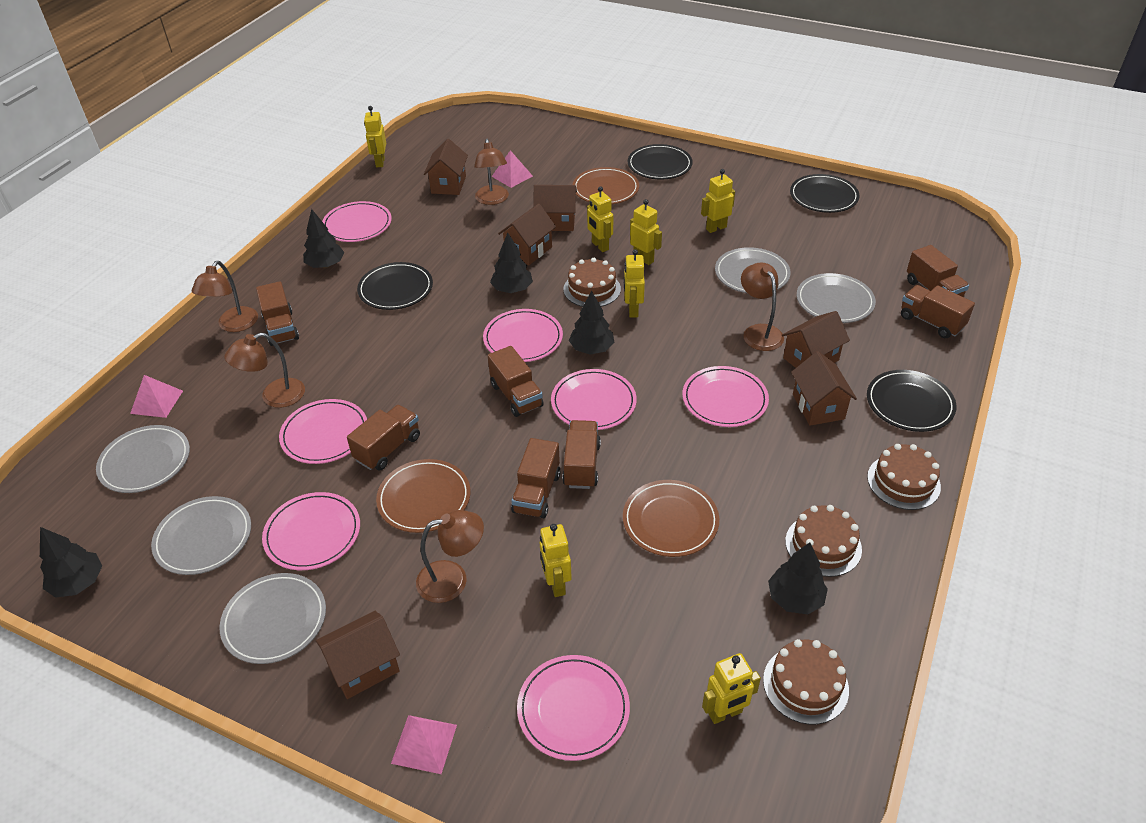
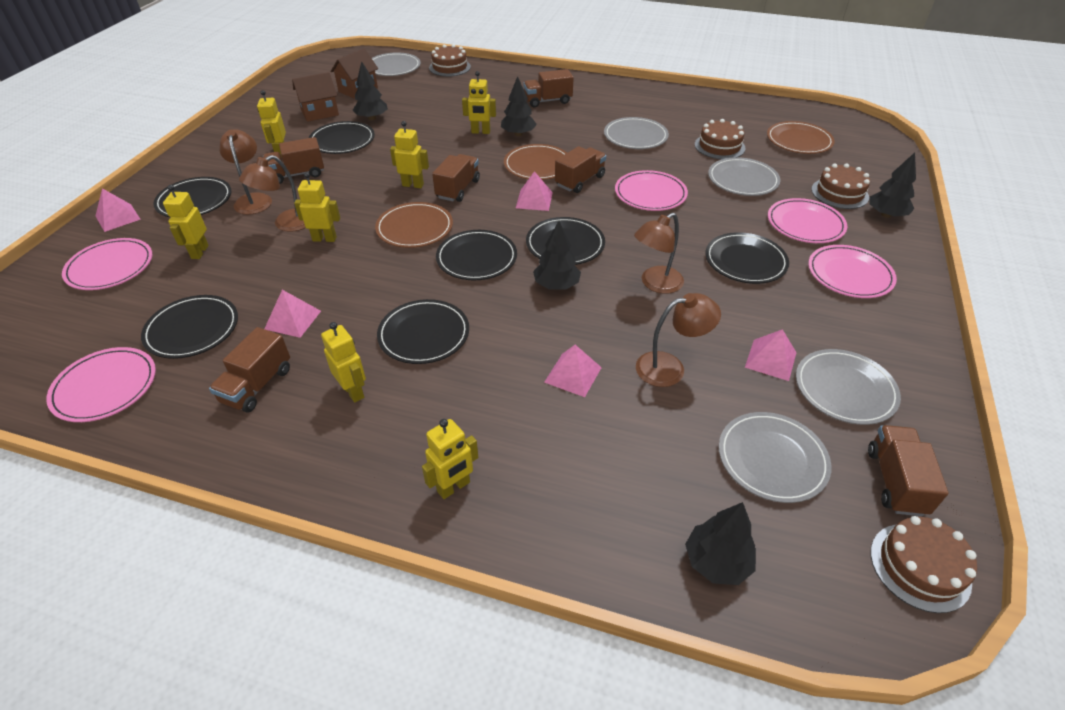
black plate: [357,262,433,310] [628,144,693,179] [790,174,860,213] [867,370,957,432] = 4 -> [141,295,238,359] [153,177,231,218] [309,121,375,154] [377,299,469,364] [436,230,517,280] [526,217,605,265] [706,232,789,284] = 7
brown house: [316,611,400,699] [424,139,468,195] [498,204,556,265] [533,185,577,231] [782,311,850,368] [791,351,857,426] = 6 -> [292,72,339,122] [330,49,378,99] = 2
brown lamp: [192,261,258,332] [224,333,305,408] [416,510,484,603] [474,139,509,205] [741,262,784,351] = 5 -> [219,130,272,215] [239,155,306,232] [634,213,684,294] [636,293,721,387] = 4
brown truck: [256,281,299,346] [347,405,420,470] [488,346,544,417] [511,438,561,518] [562,420,601,489] [901,285,975,338] [907,245,969,297] = 7 -> [209,327,290,413] [263,137,324,184] [432,154,480,202] [523,69,574,107] [555,146,606,193] [868,425,948,516] = 6
pink plate: [262,492,360,570] [279,399,367,464] [322,201,392,242] [483,309,563,362] [517,655,630,761] [551,369,637,430] [682,366,769,427] = 7 -> [46,347,156,422] [62,238,152,290] [615,170,688,211] [768,198,847,243] [808,245,897,298] = 5
pink pyramid: [130,375,183,418] [391,715,457,774] [491,150,533,188] = 3 -> [96,188,141,232] [264,290,321,338] [516,171,553,211] [544,345,602,397] [745,329,797,381] = 5

